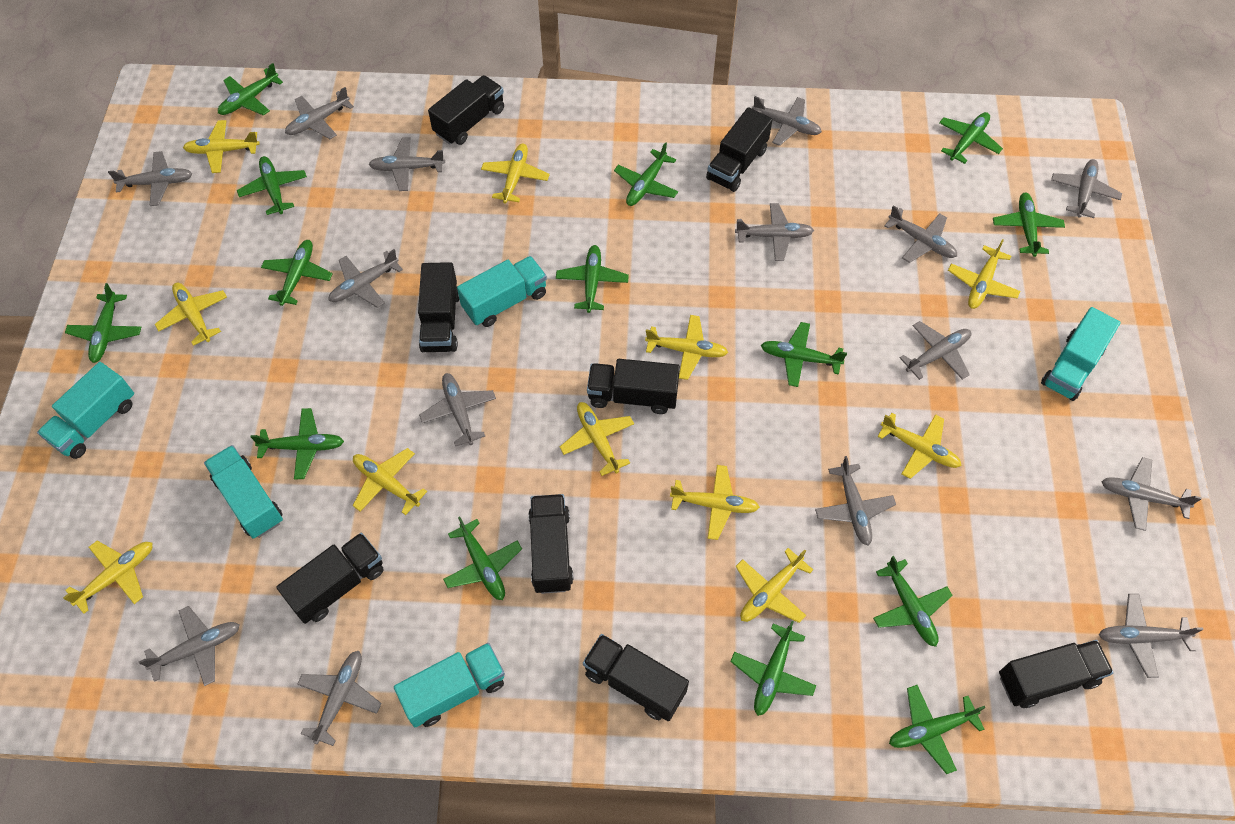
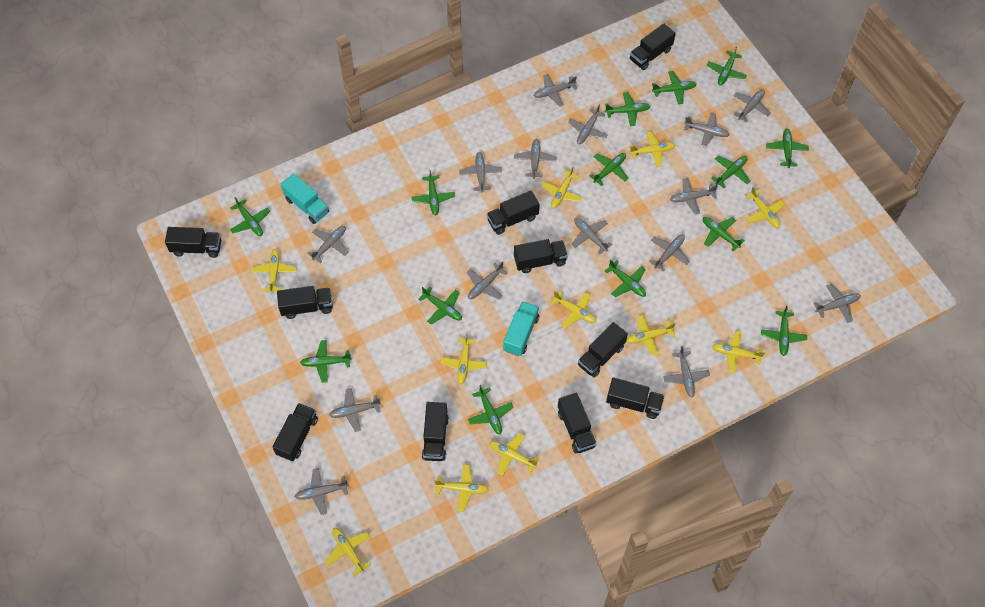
black truck: [276,533,384,624] [418,262,459,352] [428,75,504,145] [528,494,574,594] [583,634,689,721] [587,359,680,414] [706,107,773,192] [999,640,1114,708] = 8 -> [165,227,221,258] [273,403,318,461] [277,286,333,319] [422,402,449,461] [487,190,540,235] [514,239,568,273] [558,392,597,454] [578,322,628,377] [606,377,664,419] [630,24,676,70] = 10
turquoise truck: [37,362,134,459] [204,445,283,539] [394,643,505,727] [457,256,547,327] [1041,307,1121,401] = 5 -> [281,173,329,224] [503,301,539,356] = 2

